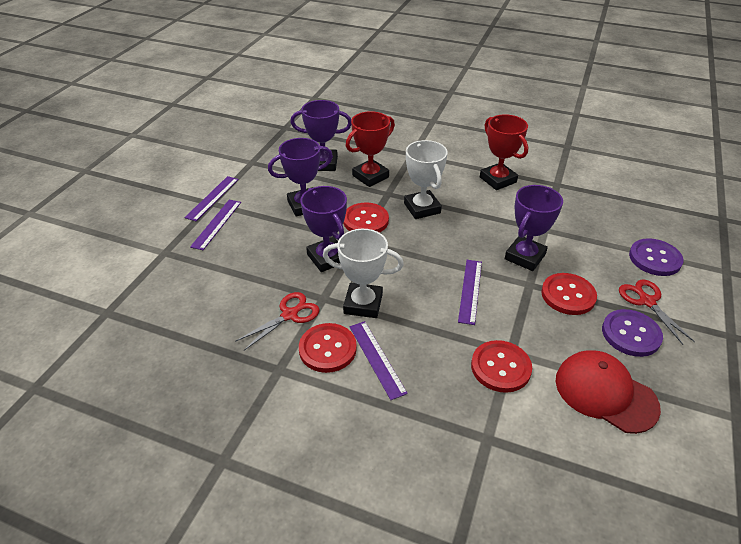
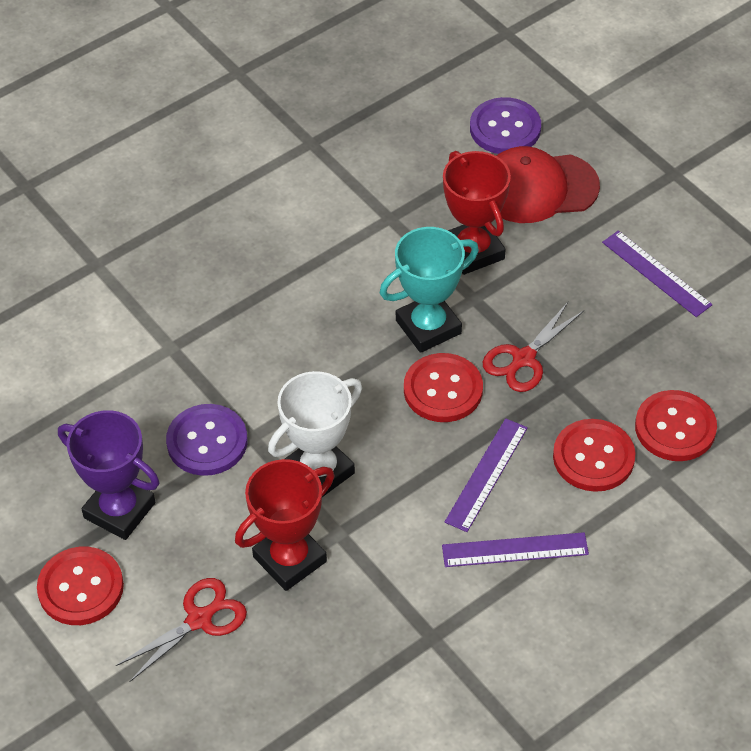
purple ruler: [184,176,239,221] [190,200,241,250] [349,321,408,400] [458,260,482,325] = 4 -> [442,532,589,567] [444,418,528,532] [602,230,712,317] = 3
purple trophy: [268,138,333,217] [290,100,351,171] [300,186,347,272] [505,185,563,271] = 4 -> [58,410,159,540] = 1
turquoise trophy: none = 0 -> [379,227,479,353] = 1
white trophy: [323,229,404,318] [404,140,448,219] = 2 -> [268,371,362,497] = 1

